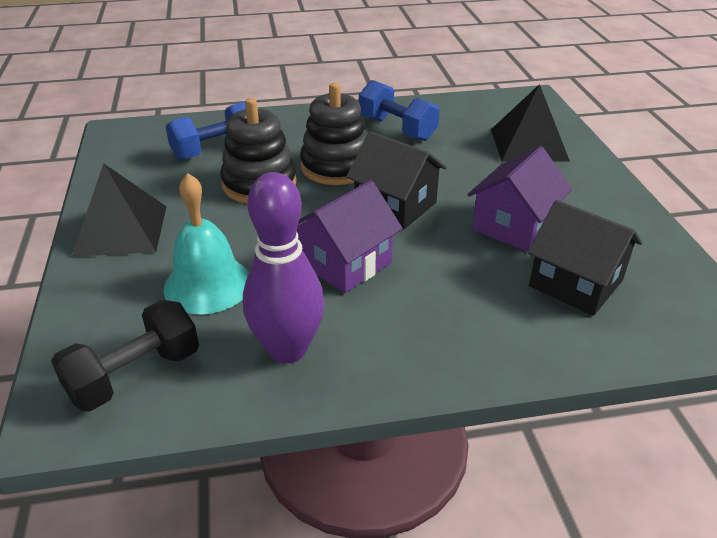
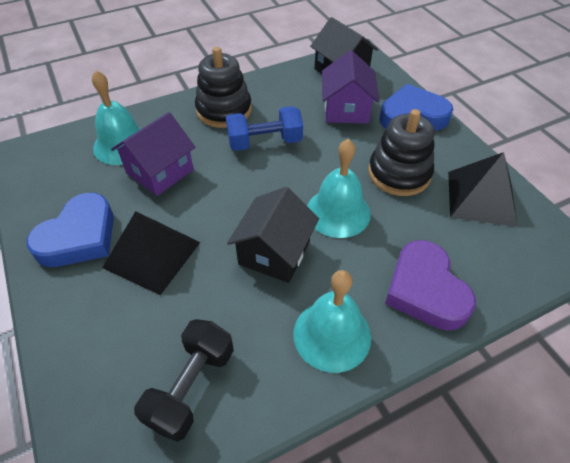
blue dumbbell: [165,102,246,160] [359,80,440,141] = 2 -> [226,106,303,151] = 1
blue heart: none = 0 -> [26,193,114,267] [379,84,453,130] = 2
purple bowling pin: [243,172,325,363] = 1 -> none = 0
purple heart: none = 0 -> [385,240,476,331] = 1
turquoise bell: [164,173,249,315] = 1 -> [92,70,141,165] [293,270,371,373] [307,139,371,238] = 3

